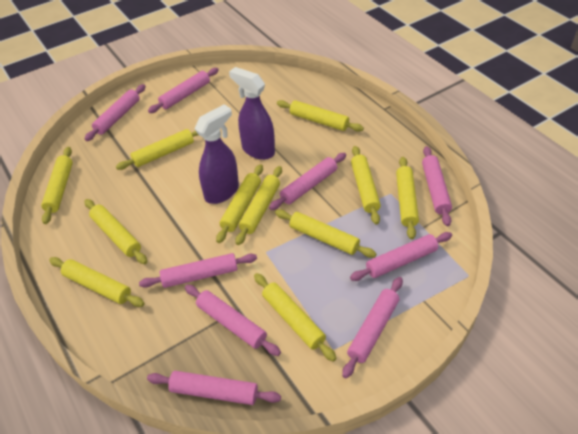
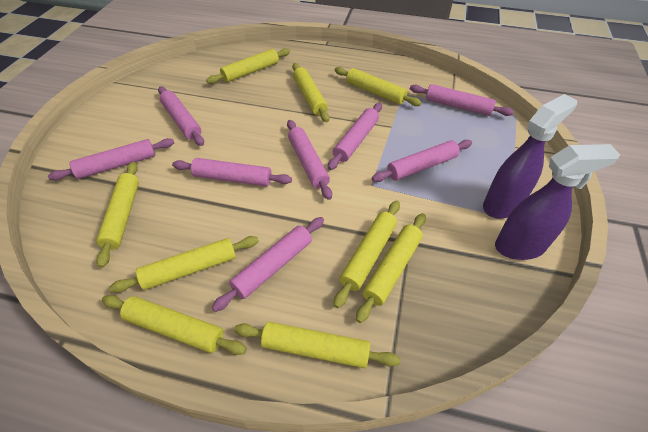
pink rolling pin: [84,84,146,141] [139,253,257,288] [147,371,281,405] [148,68,219,113] [185,285,281,356] [269,153,346,210] [342,277,403,378] [350,232,452,281] [422,146,452,226] = 9 -> [48,138,174,180] [158,87,204,146] [172,158,292,187] [212,217,324,312] [287,120,332,200] [328,103,382,170] [372,140,472,182] [410,84,514,116] = 8
yellow rolling pin: [41,147,73,224] [49,257,144,307] [84,199,147,264] [116,129,198,170] [216,164,263,243] [235,166,282,245] [254,273,336,361] [275,209,377,258] [277,100,364,132] [351,146,381,225] [396,157,419,239] = 11 -> [96,162,139,268] [102,295,247,355] [109,236,259,293] [206,48,290,84] [234,322,400,368] [292,63,330,122] [334,201,400,308] [335,67,422,106] [356,213,426,323] = 9

